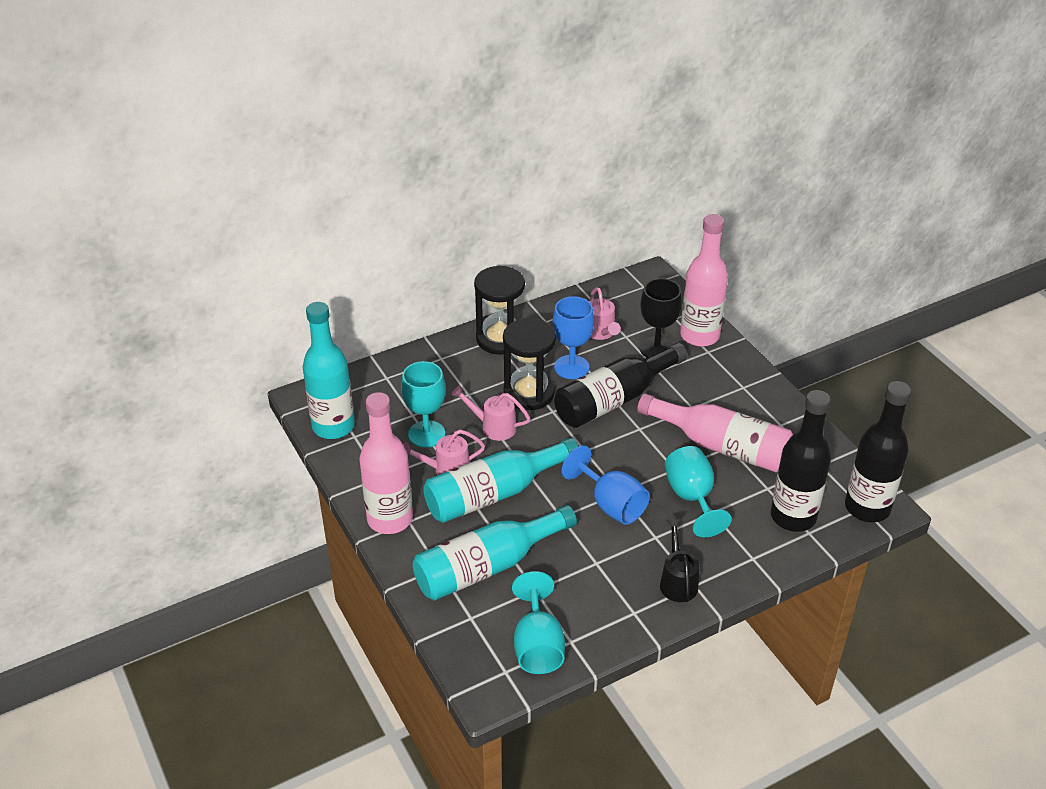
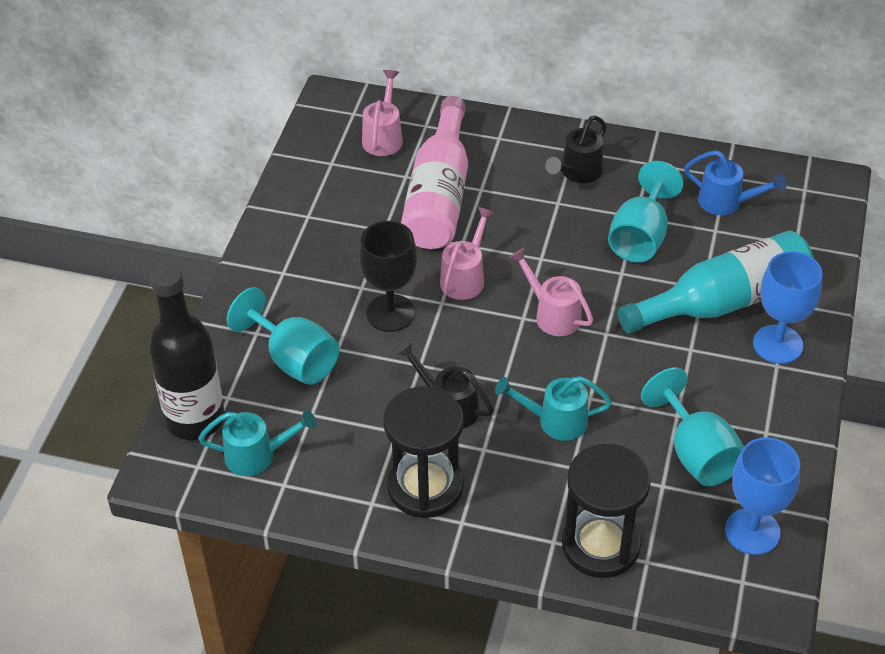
black bottle: [554,343,687,428] [771,390,831,532] [845,381,912,522] = 3 -> [148,263,225,440] = 1
black watering can: [660,519,699,602] = 1 -> [396,342,494,429] [545,116,606,183] = 2
blue watering can: none = 0 -> [684,150,786,215] = 1
pink bottle: [359,392,413,534] [637,393,793,472] [680,214,728,347] = 3 -> [401,96,468,249] = 1
turquoise bottle: [303,302,355,439] [413,505,577,601] [423,438,578,523] = 3 -> [618,230,814,333] = 1
turquoise watering can: none = 0 -> [198,410,317,476] [495,376,612,441] = 2

